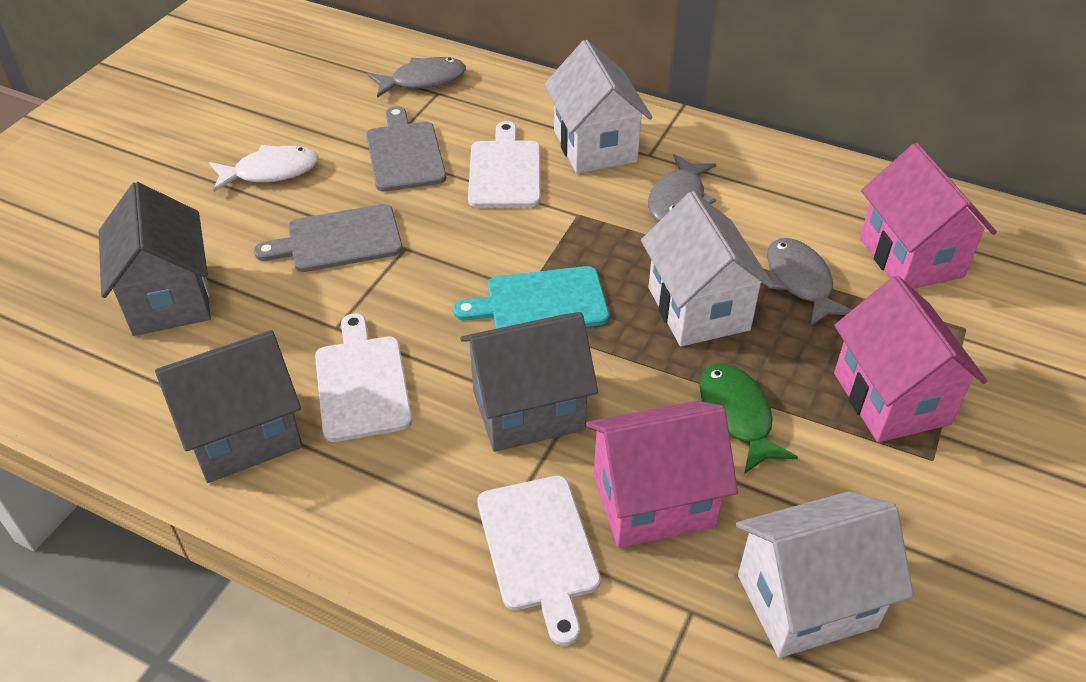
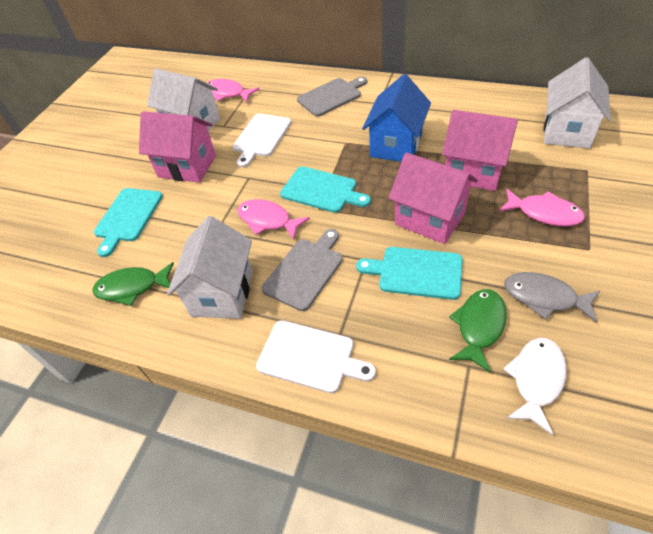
blue house: none = 0 -> [362,74,431,162] = 1
green fish: [699,363,798,474] = 1 -> [92,262,174,306] [449,289,507,373] = 2
grey fish: [367,57,466,98] [648,154,716,222] [767,238,852,327] = 3 -> [504,272,600,323] = 1
grey house: [99,182,211,336] [155,330,303,483] [460,312,598,452] = 3 -> none = 0
pink fish: none = 0 -> [206,79,259,102] [238,199,310,240] [499,189,585,227] = 3
turquoise cutting board: [453,266,609,329] = 1 -> [94,188,163,257] [280,166,371,213] [356,247,463,300] = 3
white cutting board: [315,313,412,442] [468,121,540,207] [477,476,601,646] = 3 -> [233,114,291,167] [256,320,376,393] = 2

